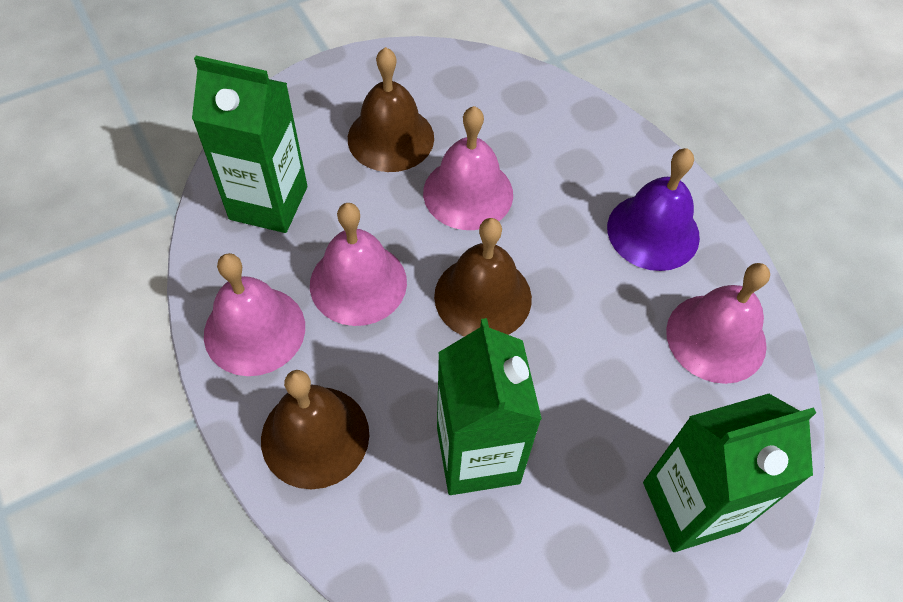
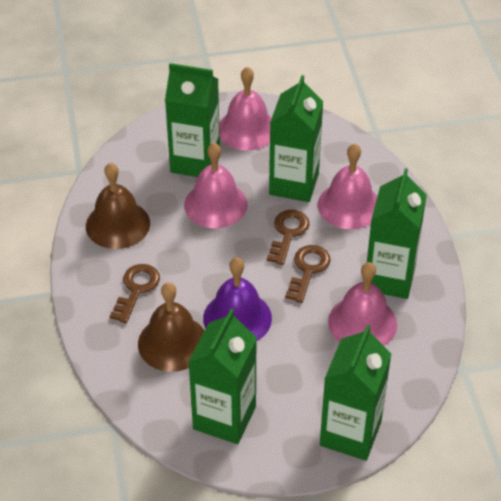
brown bell: [261,370,369,489] [348,47,434,172] [434,218,532,337] = 3 -> [86,163,150,249] [138,283,204,372] = 2
brown key: none = 0 -> [110,264,160,323] [267,210,310,265] [285,245,331,303] = 3
green carton: [192,56,307,233] [437,318,542,495] [643,394,816,552] = 3 -> [165,63,220,177] [188,309,257,444] [269,75,323,202] [320,325,391,461] [367,168,427,299] = 5

